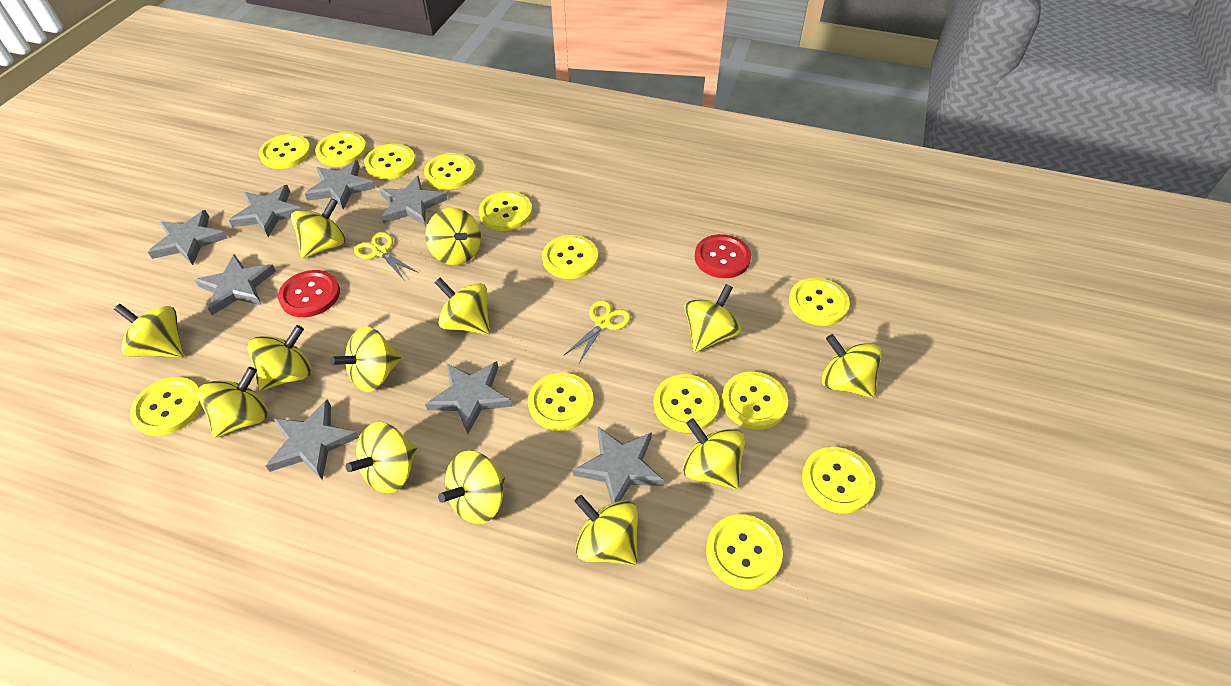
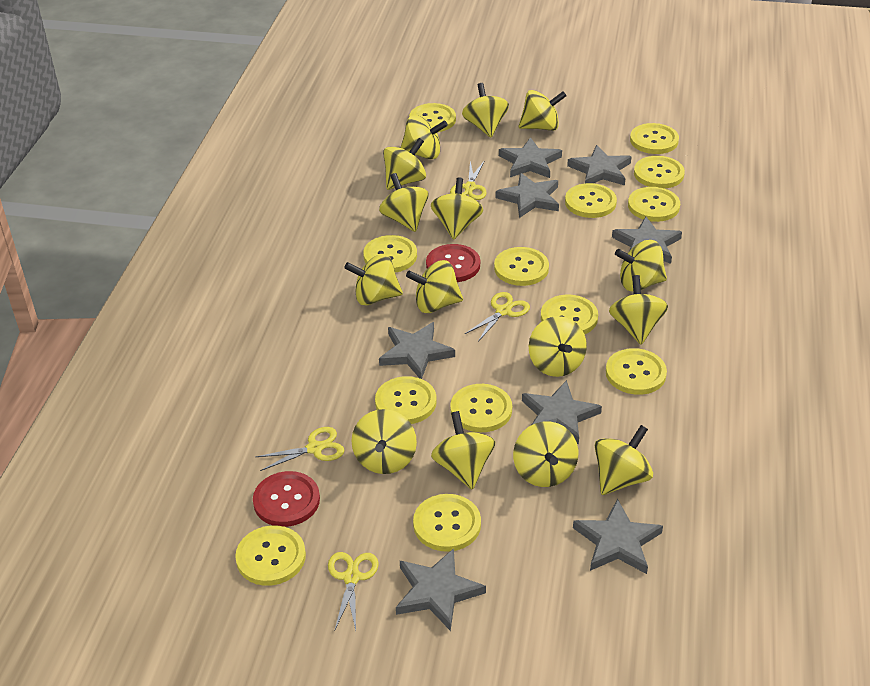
yellow scissors: [354,232,418,281] [564,300,631,363] = 2 -> [256,427,344,471] [328,552,379,630] [450,161,487,200] [465,292,530,342] = 4
yellow spinning top: [114,304,184,358] [198,367,268,438] [247,325,311,391] [291,198,346,258] [330,327,401,392] [346,422,417,493] [425,208,481,265] [434,278,490,334] [438,451,505,524] [574,495,638,565] [683,418,745,489] [684,284,741,353] [822,334,882,398] = 13 -> [344,254,403,305] [352,409,417,474] [379,173,429,232] [383,138,426,190] [400,115,448,159] [406,260,463,313] [431,178,483,240] [431,411,496,489] [462,83,509,137] [513,421,578,487] [519,90,567,131] [529,316,587,377] [595,425,653,495] [609,275,668,345] [615,240,667,291] = 15

